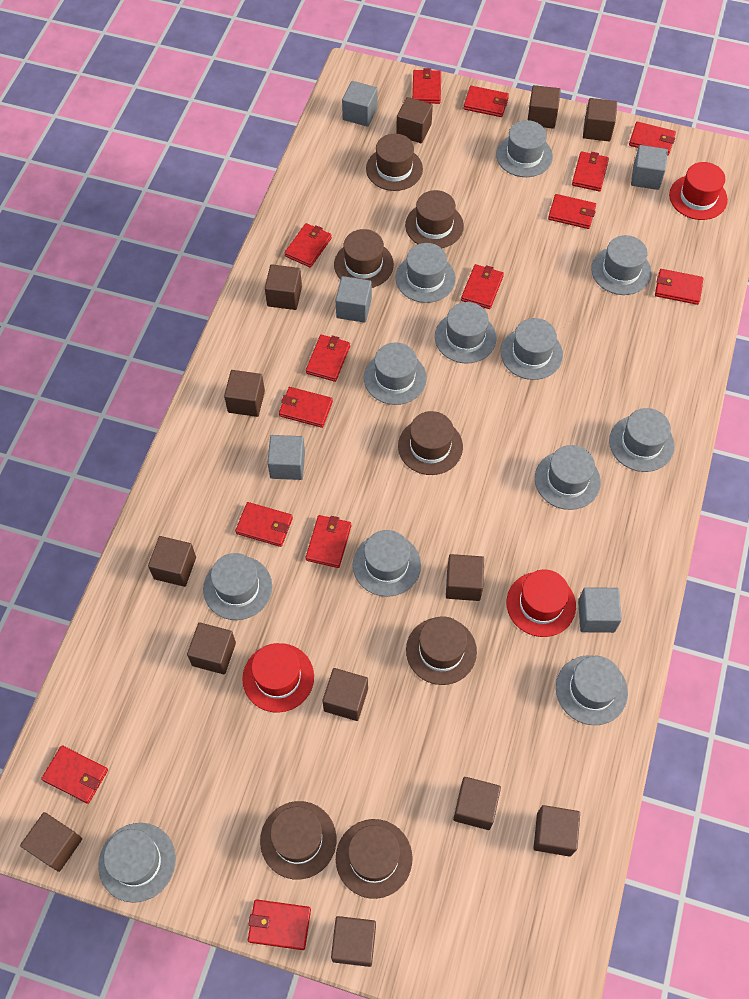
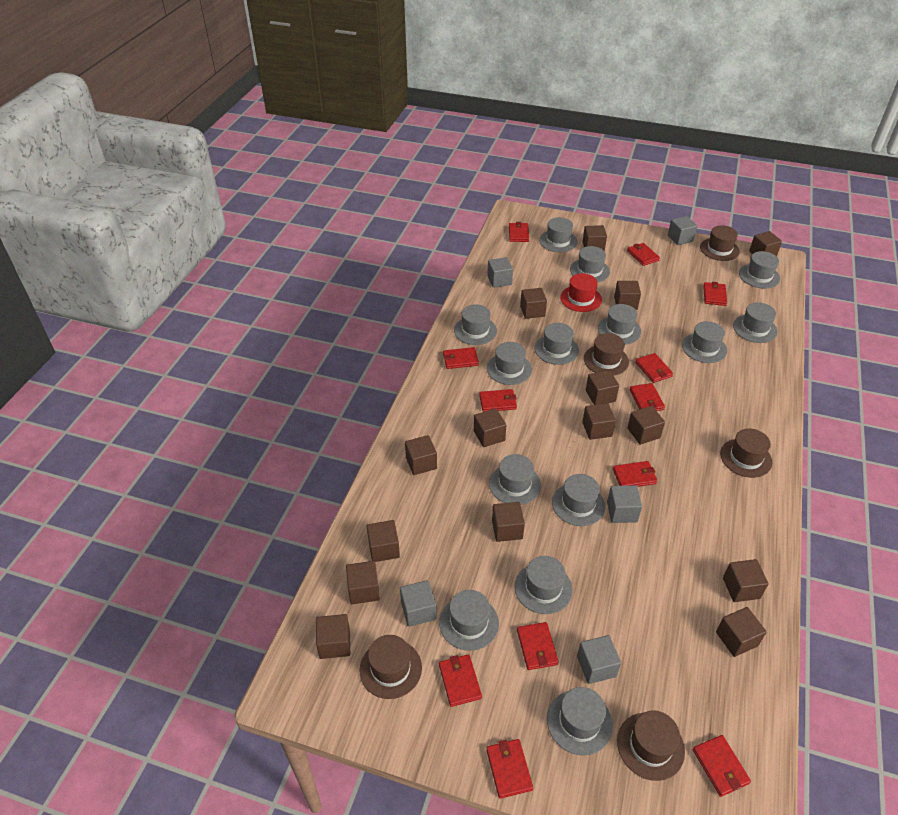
brown cube: [20,812,82,872] [148,536,196,587] [187,622,236,674] [224,370,265,417] [265,264,302,310] [323,668,368,721] [331,916,376,967] [396,97,433,143] [446,554,484,601] [453,777,501,830] [528,85,560,129] [534,805,580,857] [583,98,617,141] = 13 -> [316,614,350,659] [346,561,380,604] [367,520,400,562] [405,435,437,475] [474,408,506,447] [492,502,525,542] [520,288,547,319] [582,225,607,251] [582,403,616,440] [586,370,619,405] [614,281,641,310] [628,406,665,445] [716,607,767,657] [723,559,769,602] [749,231,782,256] = 15
brown hat: [260,801,337,880] [334,229,394,288] [336,819,412,899] [366,134,423,191] [398,411,463,475] [405,190,464,248] [406,616,477,685] = 7 -> [359,635,422,699] [584,333,629,376] [617,710,685,781] [700,225,740,261] [720,428,772,478] = 5
grey hat: [98,823,176,903] [203,553,272,620] [353,530,421,597] [364,342,427,405] [396,243,456,303] [435,302,497,363] [496,120,553,177] [501,318,563,380] [535,445,601,510] [556,655,628,725] [591,235,652,295] [609,408,675,472] = 12 -> [439,590,499,651] [454,304,497,345] [487,342,532,385] [489,454,541,505] [515,556,573,614] [535,323,579,365] [539,217,578,252] [547,687,613,756] [552,474,605,526] [570,246,610,282] [598,304,641,344] [682,321,727,363] [733,302,778,343] [739,251,780,289] = 14
red hat: [242,643,314,713] [507,570,576,637] [669,162,728,220] = 3 -> [560,273,602,312] = 1
red wallet: [41,745,108,804] [235,502,293,547] [248,899,311,950] [279,387,333,428] [284,223,332,268] [306,335,350,382] [306,515,351,568] [412,68,441,104] [461,264,504,309] [464,86,509,117] [548,194,596,229] [572,151,609,191] [629,122,676,155] [655,269,704,305] = 14 -> [439,654,482,707] [443,347,479,369] [479,389,517,412] [486,739,533,799] [509,222,529,242] [517,622,559,670] [613,461,657,487] [627,243,660,266] [630,383,665,411] [635,353,673,383] [693,735,751,797] [703,282,727,306] = 12

